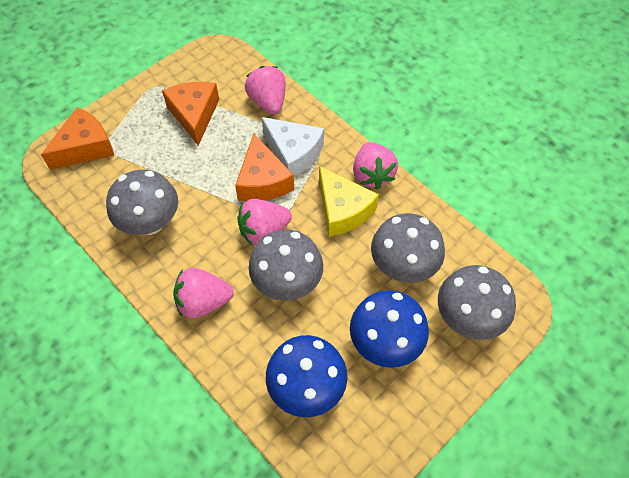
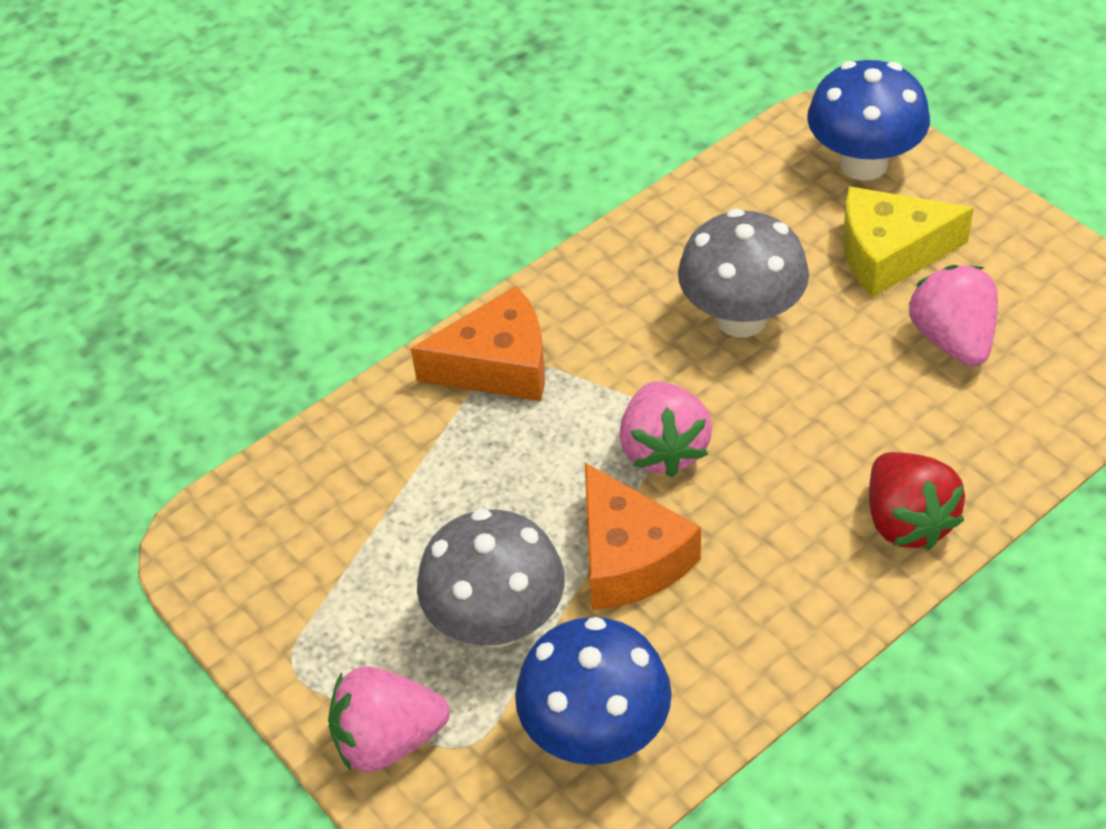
grey mushroom: [106,170,178,235] [249,230,323,301] [371,213,445,283] [438,265,516,340] = 4 -> [417,509,565,648] [678,209,809,337] = 2
orange cheese: [41,107,114,170] [162,82,219,146] [235,133,294,201] = 3 -> [411,286,545,401] [585,463,701,610] = 2
pink strawberry: [173,268,234,318] [238,199,292,246] [245,66,286,115] [353,142,398,190] = 4 -> [328,666,450,772] [619,381,712,477] [908,265,998,366] = 3
red strawberry: none = 0 -> [869,452,965,550] = 1
white cheese: [262,117,324,176] = 1 -> none = 0

